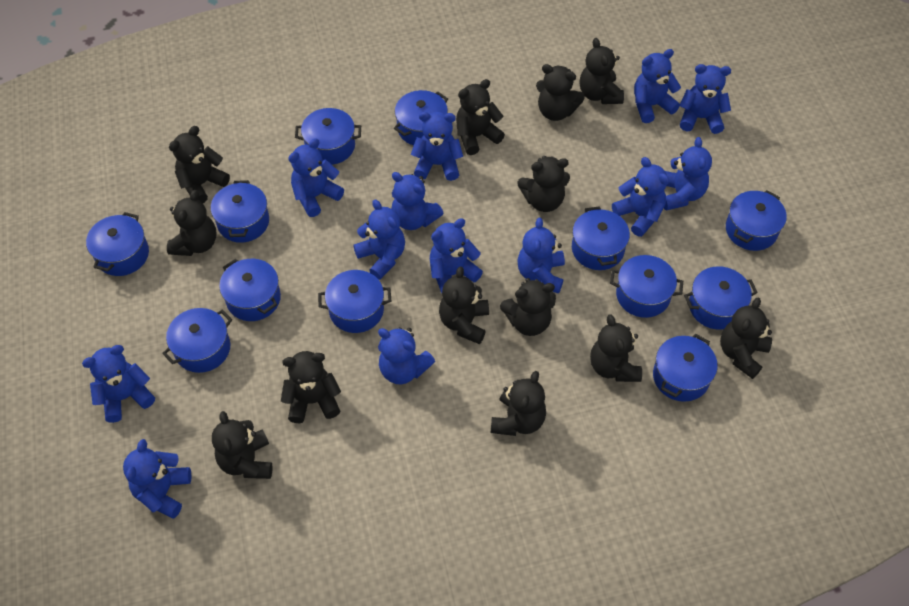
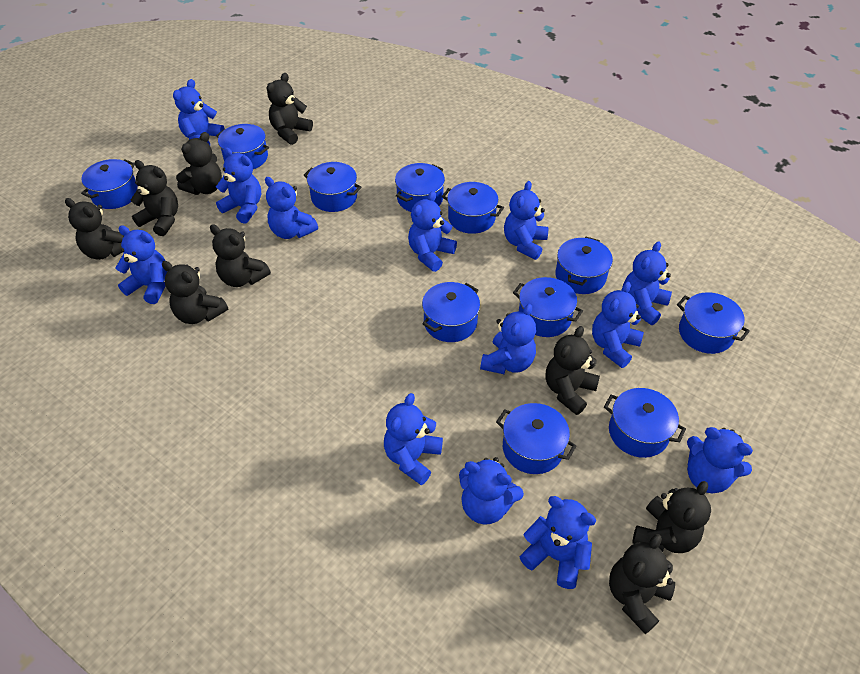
black teddy bear: [167,190,216,256] [169,126,230,203] [212,411,272,479] [281,351,341,423] [439,267,489,344] [456,79,505,155] [491,371,546,436] [500,278,556,336] [517,156,570,212] [536,64,585,121] [580,38,624,104] [590,314,642,382] [720,298,772,379] = 13 -> [65,198,124,260] [130,160,178,236] [162,261,228,324] [176,132,222,195] [210,224,271,287] [267,73,313,145] [546,326,600,415] [609,534,675,634] [633,481,711,553] = 9
blue pot: [86,212,149,276] [162,308,232,373] [211,180,269,243] [219,259,281,321] [295,108,361,165] [318,270,391,333] [394,90,448,145] [572,206,630,270] [610,255,683,318] [653,334,718,402] [684,266,758,329] [726,190,787,251] = 12 -> [81,159,138,209] [216,124,269,169] [303,162,362,212] [395,163,445,212] [422,282,480,342] [442,182,504,234] [496,403,577,474] [513,277,583,337] [555,237,613,294] [604,388,686,458] [677,292,750,354] = 11

